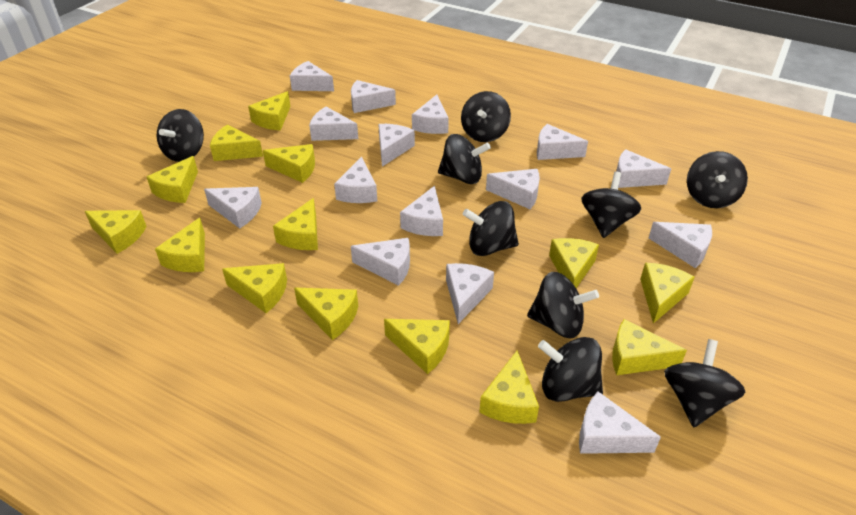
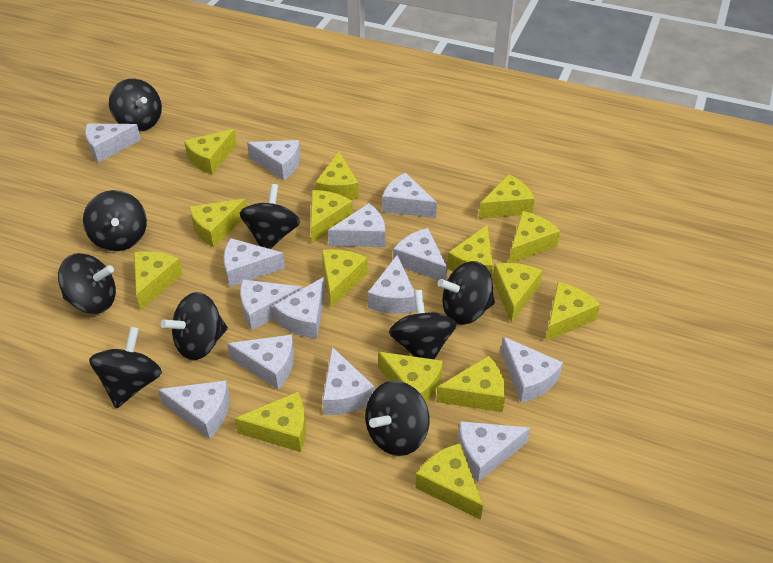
white cheese: [204,187,262,229] [290,61,334,91] [309,107,358,141] [334,156,377,203] [351,80,396,113] [351,238,410,286] [378,124,415,167] [400,186,443,236] [412,95,449,134] [446,263,494,324] [486,169,540,209] [537,124,588,160] [579,392,661,454] [616,149,671,188] [649,222,712,268] = 15 -> [85,124,141,163] [158,380,230,439] [224,238,285,287] [227,335,294,389] [240,279,302,330] [247,140,300,180] [273,277,325,339] [322,347,375,415] [328,203,385,247] [368,255,416,314] [382,172,437,218] [393,228,447,280] [458,421,530,482] [501,337,563,403] = 14
yellow cheese: [85,210,147,254] [147,156,198,203] [155,218,205,272] [210,125,263,161] [222,263,287,313] [248,91,291,131] [263,144,315,183] [273,198,318,250] [294,288,358,340] [384,319,450,374] [479,351,539,424] [549,238,599,288] [612,319,687,375] [640,263,695,323] = 14 -> [134,251,182,310] [184,129,237,175] [189,199,246,247] [234,392,306,452] [311,190,353,243] [315,152,359,200] [322,249,368,308] [378,352,443,403] [415,443,483,520] [436,355,505,412] [447,225,493,277] [479,174,535,219] [493,263,542,323] [509,211,560,263] [545,282,600,342] = 15

